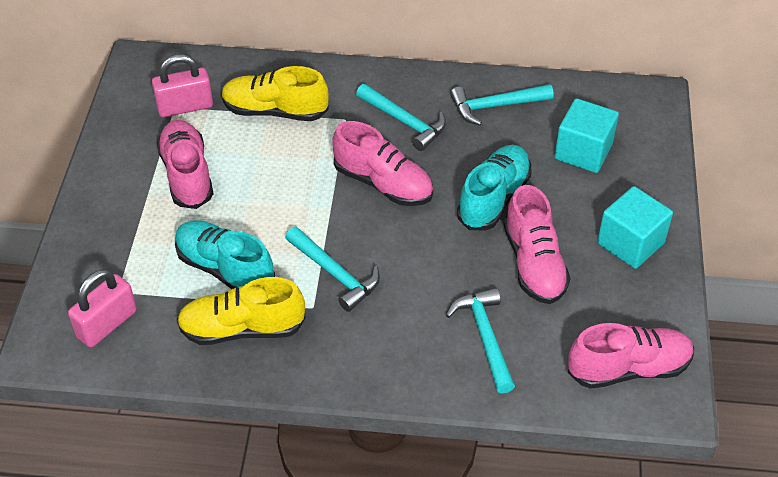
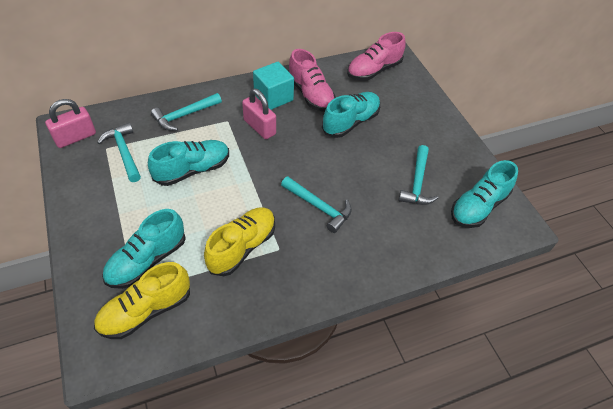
pink shoe: [156,120,213,209] [332,121,433,206] [504,185,571,304] [568,323,694,389] = 4 -> [288,49,336,111] [347,32,406,80] = 2
turquoise cube: [555,98,619,173] [597,186,673,269] = 2 -> [253,62,294,110] = 1
turquoise shoe: [175,220,275,289] [457,145,532,230] = 2 -> [102,209,186,289] [148,140,229,186] [322,92,380,138] [451,160,518,228] = 4

